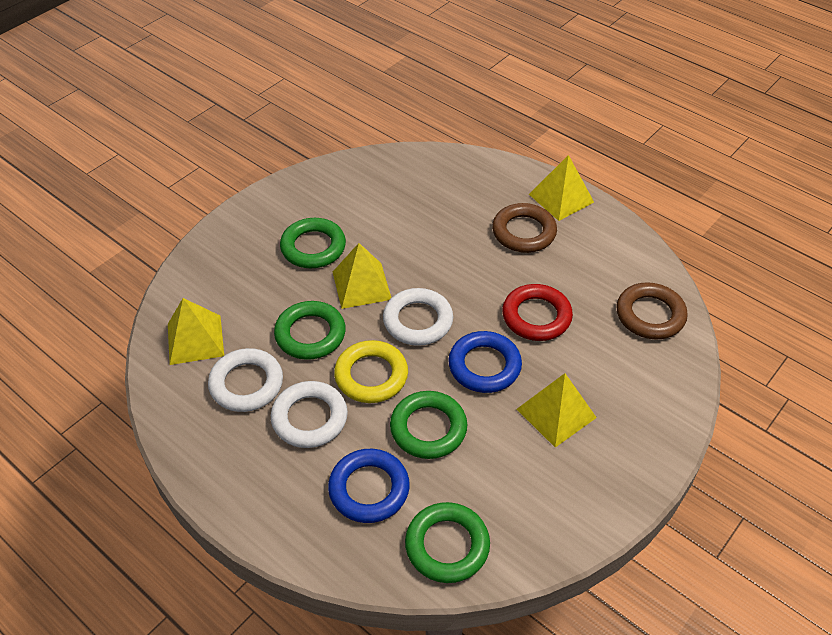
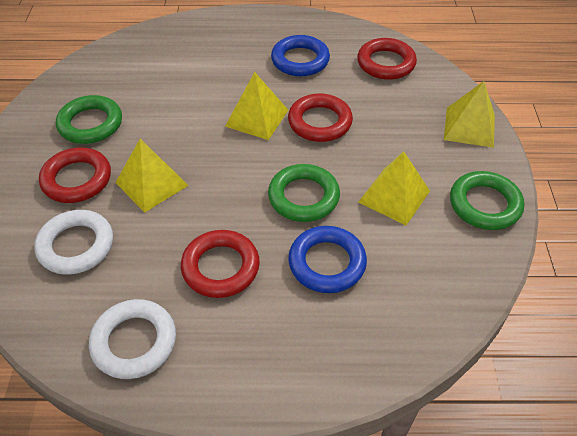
brown ring: [492,203,557,253] [616,282,688,340] = 2 -> none = 0
green ring: [274,301,346,360] [280,218,346,268] [390,391,467,459] [405,502,490,583] = 4 -> [56,95,122,144] [268,164,340,222] [450,171,524,230] = 3
red ring: [502,284,573,341] = 1 -> [39,148,111,203] [181,230,260,298] [288,93,353,142] [357,38,417,80] = 4
white ring: [208,348,283,412] [271,381,348,448] [383,288,453,346] = 3 -> [34,210,113,275] [89,299,176,379] = 2
yellow ring: [334,340,408,403] = 1 -> none = 0

